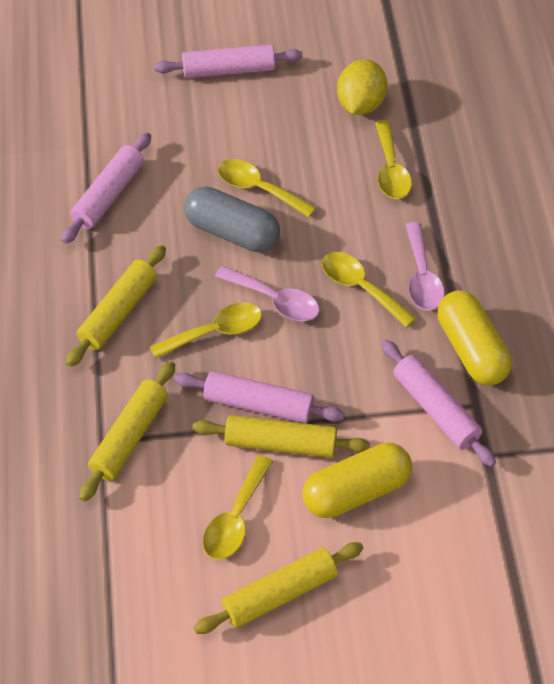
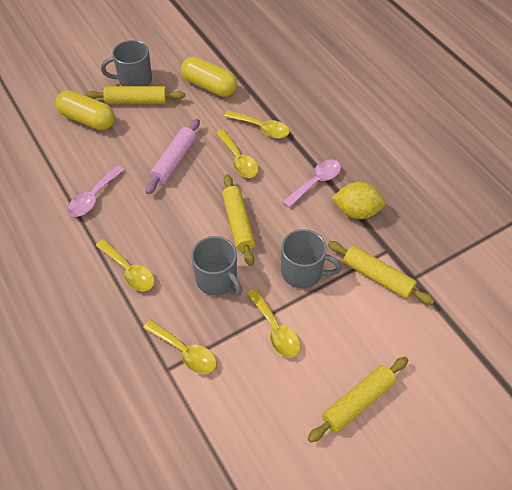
grey capsule: [184,187,280,252] = 1 -> none = 0
grey mug: none = 0 -> [101,40,152,86] [191,236,243,296] [281,229,342,288] = 3
pink rolling pin: [62,132,151,244] [154,44,303,78] [174,371,345,423] [381,340,496,467] = 4 -> [146,119,200,194] = 1

